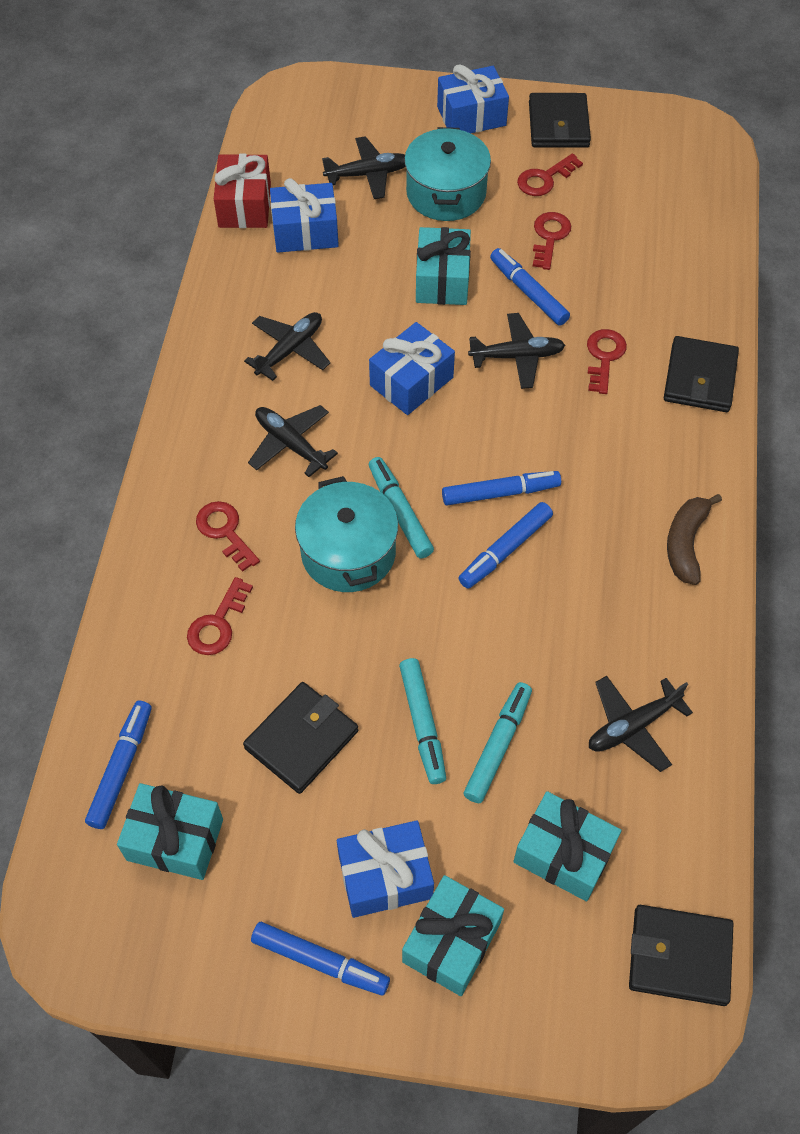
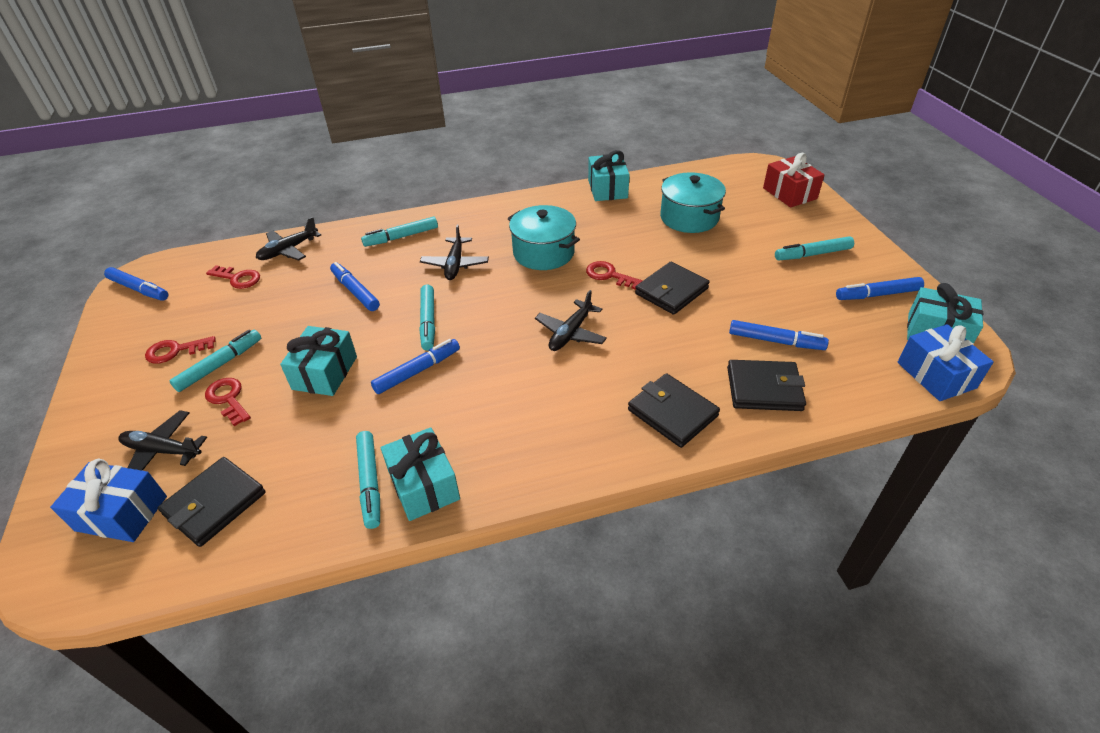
black plane: [244,312,330,381] [248,405,338,477] [322,136,405,199] [468,313,565,389] [589,676,693,772] = 5 -> [119,410,207,471] [256,217,321,261] [420,225,489,280] [535,290,607,351] = 4
blue gift: [270,178,339,253] [337,820,434,918] [369,322,455,415] [437,64,509,133] = 4 -> [50,458,167,542] [897,324,994,401] = 2
brown banana: [667,494,722,585] = 1 -> none = 0
red key: [187,577,253,655] [196,501,260,572] [517,153,583,196] [533,212,571,270] [587,329,627,394] = 5 -> [145,336,216,364] [205,378,251,426] [206,265,260,289] [586,261,643,290] = 4
turquoise marker: [369,457,434,558] [399,658,446,784] [464,682,532,803] = 3 -> [170,330,261,392] [356,431,380,529] [361,216,438,247] [419,285,435,350] [775,236,854,260] = 5

